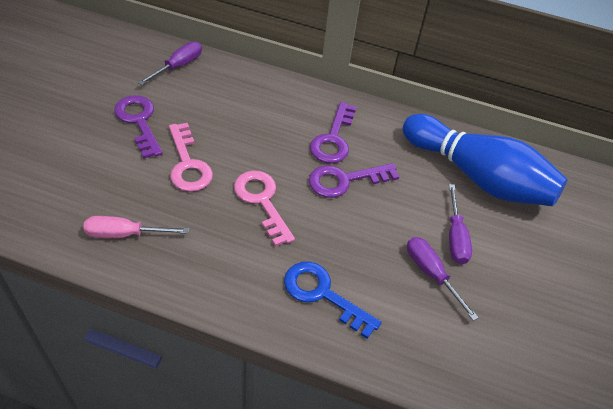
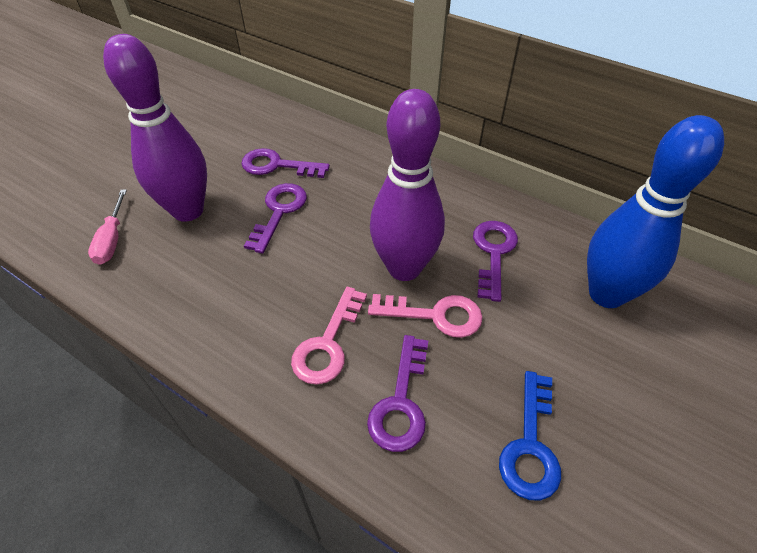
purple bowling pin: none = 0 -> [103,34,207,222] [370,89,445,281] = 2
purple key: [114,95,163,159] [309,163,399,198] [310,102,356,163] = 3 -> [241,148,330,178] [244,183,307,253] [367,335,428,452] [473,221,518,302] = 4
purple screwdriver: [138,41,202,85] [407,237,479,321] [449,184,472,264] = 3 -> none = 0

